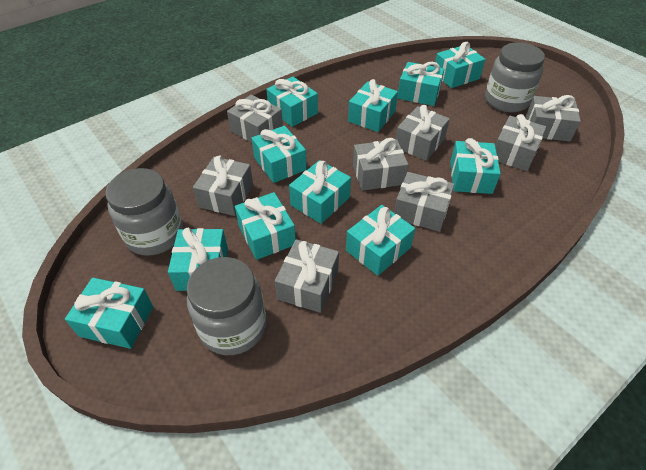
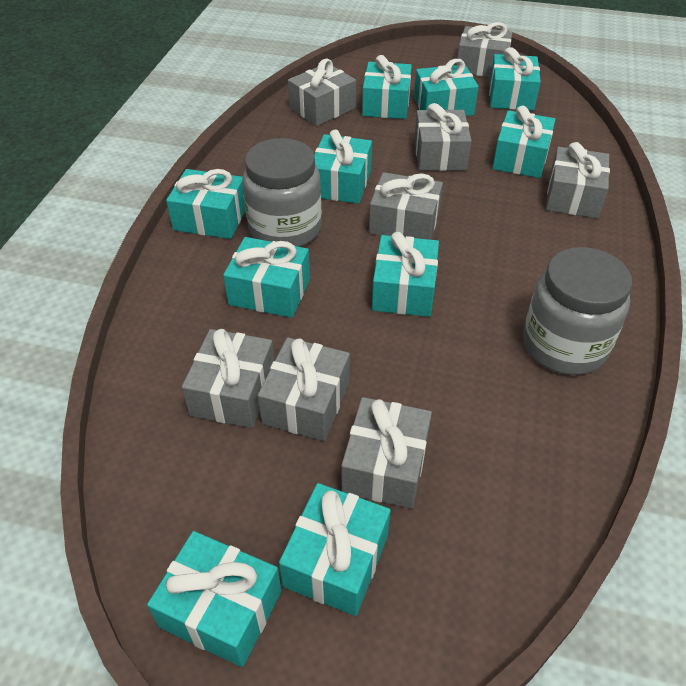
grey jar: [105,168,183,256] [187,257,266,355] [485,42,545,112] = 3 -> [242,138,322,247] [523,247,632,375] = 2
turquoise gift: [65,278,153,349] [168,228,228,291] [235,192,296,260] [251,126,307,183] [266,77,318,127] [289,160,351,224] [346,205,415,276] [348,79,398,132] [397,62,445,106] [434,42,485,88] [450,138,501,194] = 11 -> [147,531,281,667] [166,169,245,239] [223,237,310,318] [279,483,391,616] [314,129,372,204] [362,55,412,119] [372,232,439,317] [414,59,479,116] [489,47,541,110] [492,105,556,178] = 10

